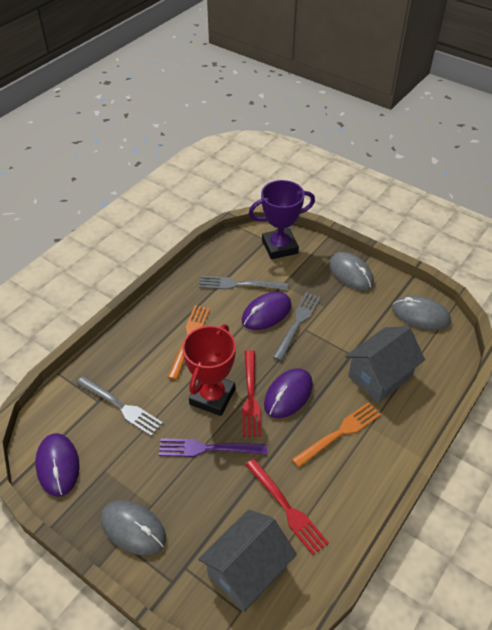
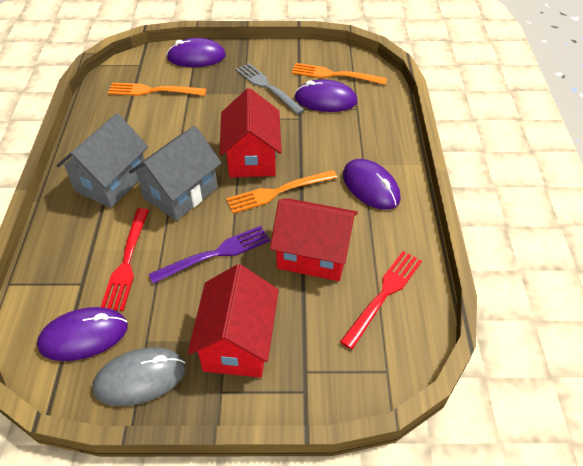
grey fork: [77,376,163,436] [199,276,288,290] [273,292,321,361] = 3 -> [236,63,305,115] = 1
grey mouse: [101,500,166,556] [329,252,374,291] [392,296,451,330] = 3 -> [92,347,186,406] = 1
orange fork: [168,305,210,380] [292,402,381,468] = 2 -> [108,83,206,96] [226,170,337,213] [292,63,387,85] = 3
purple mouse: [35,433,80,497] [242,292,292,330] [264,368,313,418] = 3 -> [37,307,128,361] [166,38,226,67] [294,79,358,112] [343,159,401,210] = 4
purple trophy: [249,180,315,259] = 1 -> none = 0
red house: none = 0 -> [188,264,279,378] [220,88,282,178] [270,198,358,281] = 3
red trophy: [182,324,236,416] = 1 -> none = 0

